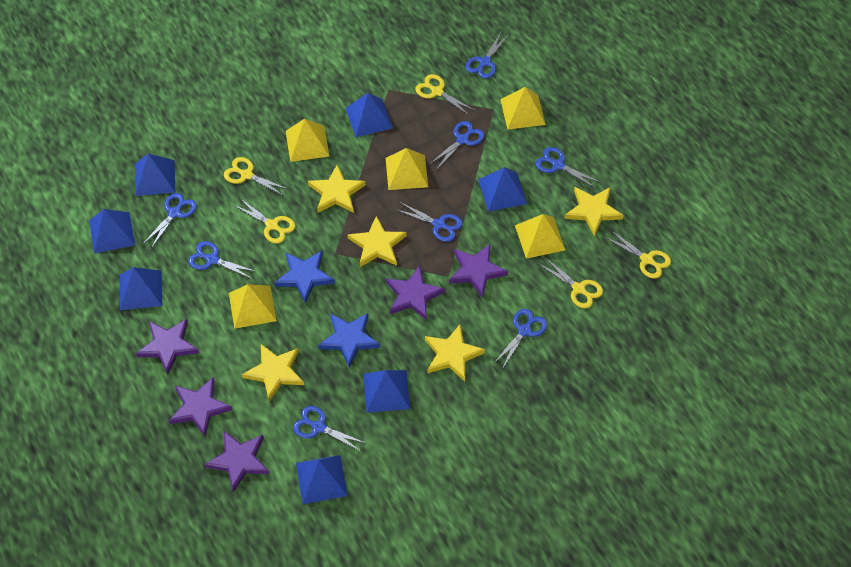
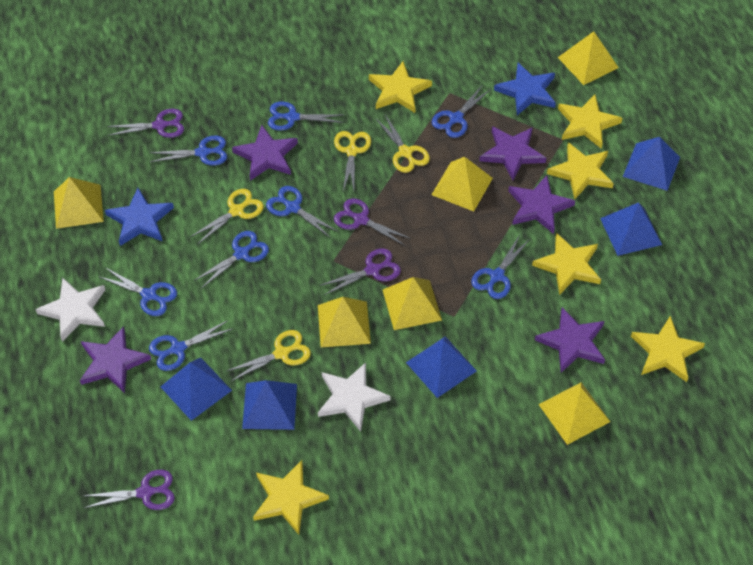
blue pyramid: [89,209,135,254] [120,267,162,310] [135,154,175,196] [296,455,348,504] [345,93,393,137] [363,370,410,413] [478,167,527,211] = 7 -> [161,357,232,421] [242,380,297,430] [406,336,477,398] [600,202,662,256] [623,137,680,191] = 5
purple scissors: none = 0 -> [82,469,175,510] [107,109,184,138] [319,248,401,295] [334,198,411,246] = 4
white star: none = 0 -> [35,277,105,342] [318,362,390,432] = 2
yellow pyramid: [229,284,277,329] [286,119,329,162] [386,148,428,190] [500,87,546,130] [515,214,565,259] = 5 -> [54,177,104,229] [318,297,371,347] [383,277,442,330] [432,157,493,211] [538,382,610,445] [558,31,619,85] = 6
yellow scissors: [224,157,288,196] [234,199,295,244] [415,74,474,116] [539,257,603,308] [605,231,671,279] = 5 -> [190,189,264,244] [227,330,311,381] [334,131,371,191] [375,114,430,173] = 4
yellow star: [242,344,304,401] [308,165,366,213] [347,216,407,267] [425,325,485,381] [564,187,624,237] = 5 -> [253,460,329,535] [369,61,432,113] [532,233,601,295] [547,142,614,199] [558,94,622,149] [631,316,705,382] = 6

